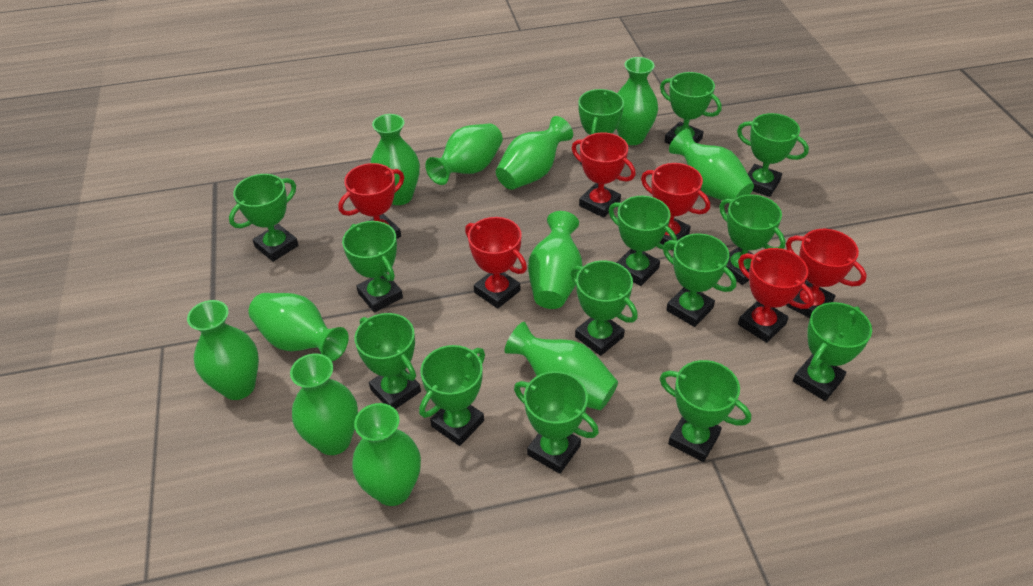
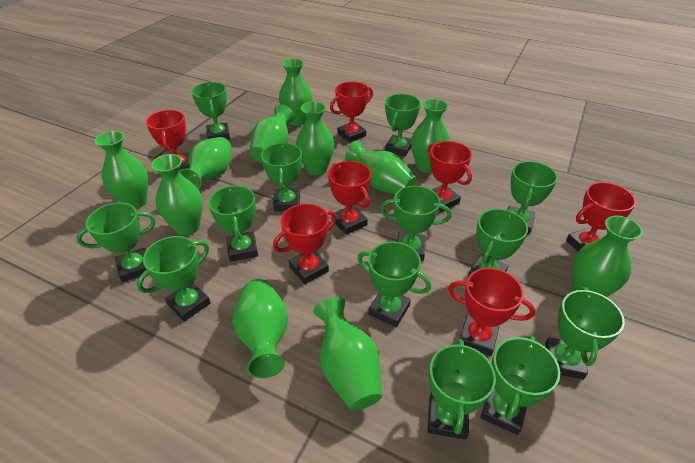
green trophy: [229,174,299,262] [342,221,403,313] [354,313,421,409] [419,345,485,446] [514,371,599,474] [571,261,638,356] [578,89,624,165] [609,196,677,286] [660,72,722,145] [660,360,751,462] [663,233,736,327] [719,194,785,285] [737,113,809,197] [793,302,872,401] = 14 -> [76,202,156,282] [137,236,210,322] [191,82,230,140] [208,185,258,262] [261,143,302,211] [357,241,431,327] [380,186,451,261] [385,94,421,156] [428,339,496,440] [468,209,528,277] [480,336,560,435] [508,161,558,235] [545,287,625,380] = 13
red trophy: [338,163,404,239] [465,217,527,309] [572,132,636,218] [641,163,710,251] [738,248,814,343] [786,229,867,318] = 6 -> [146,110,190,171] [273,204,337,284] [328,161,371,235] [330,82,373,143] [428,141,472,212] [448,268,535,356] [566,182,636,252] = 7

